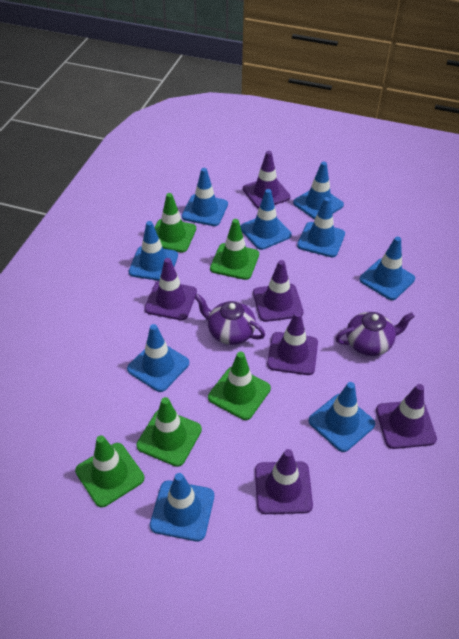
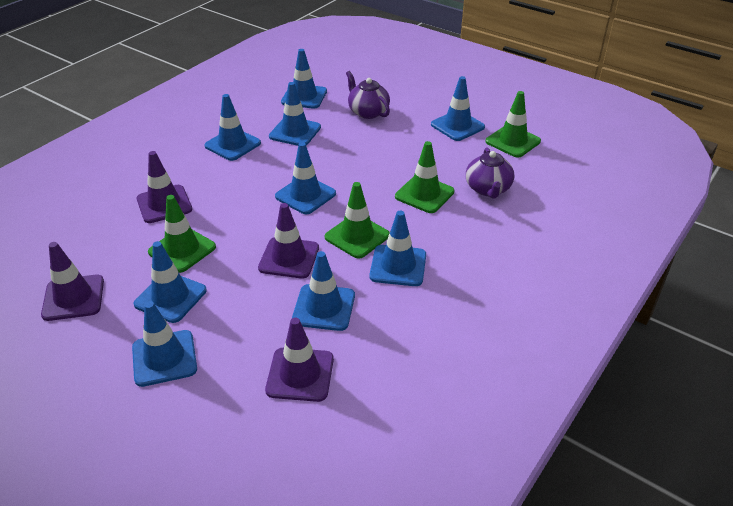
green traffic cone: [75,435,144,507] [136,397,202,467] [155,193,196,253] [208,352,271,420] [210,219,259,280] = 5 -> [148,195,216,273] [325,182,390,259] [395,141,455,213] [485,91,541,157] = 4
purple traffic cone: [144,258,197,320] [243,151,291,209] [253,260,303,322] [255,449,313,514] [267,312,318,375] [376,384,437,449] = 6 -> [41,242,104,321] [137,151,192,223] [258,203,319,278] [265,317,334,402] = 4

